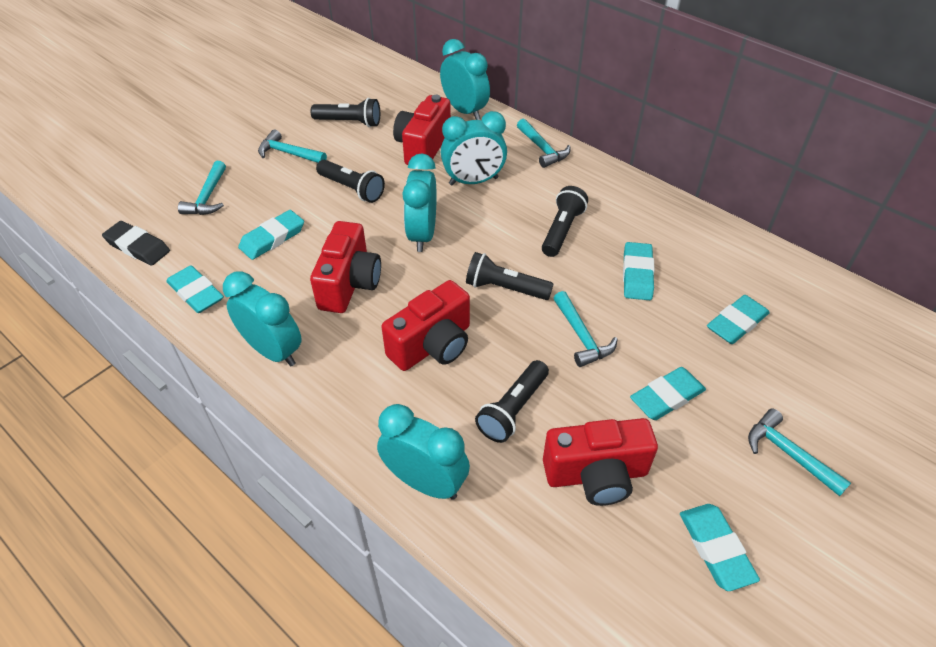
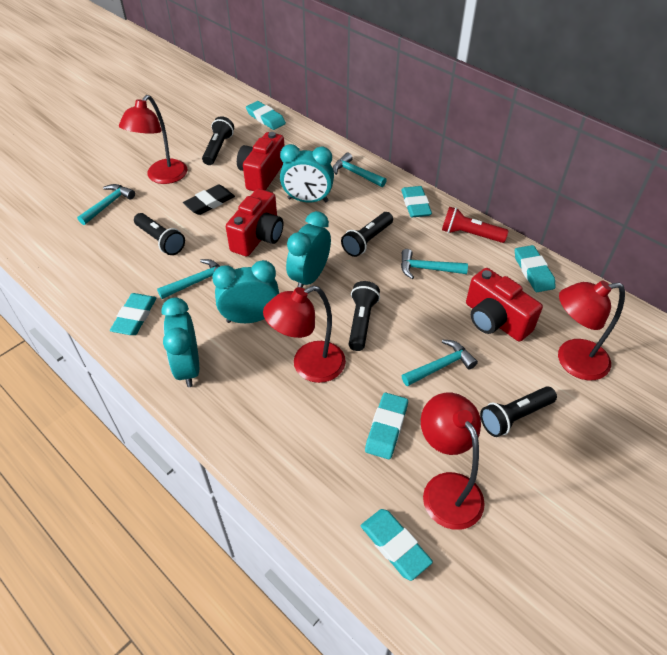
red camera: [310,221,381,313] [382,280,470,371] [393,95,451,165] [543,418,658,506] = 4 -> [226,189,283,256] [237,132,284,191] [466,268,543,342] = 3
red flashlight: none = 0 -> [442,207,508,243] = 1
red lamp: none = 0 -> [119,95,187,184] [263,286,346,383] [421,393,485,530] [558,280,625,380] = 4
turquoise clock: [223,271,302,366] [377,404,470,500] [402,154,437,252] [440,39,490,120] [441,111,507,185] = 5 -> [162,297,199,387] [212,260,279,323] [280,144,334,202] [286,211,331,288] = 4

